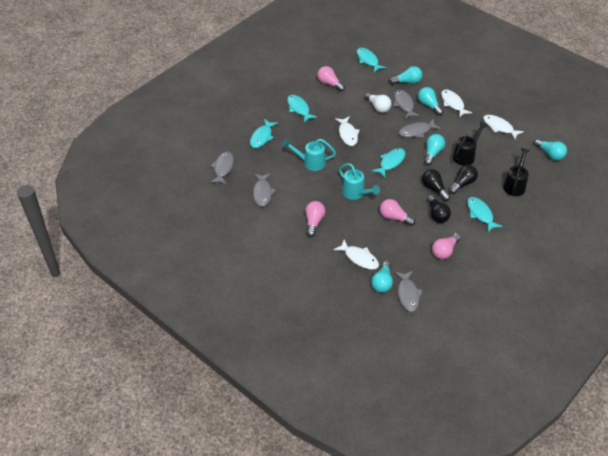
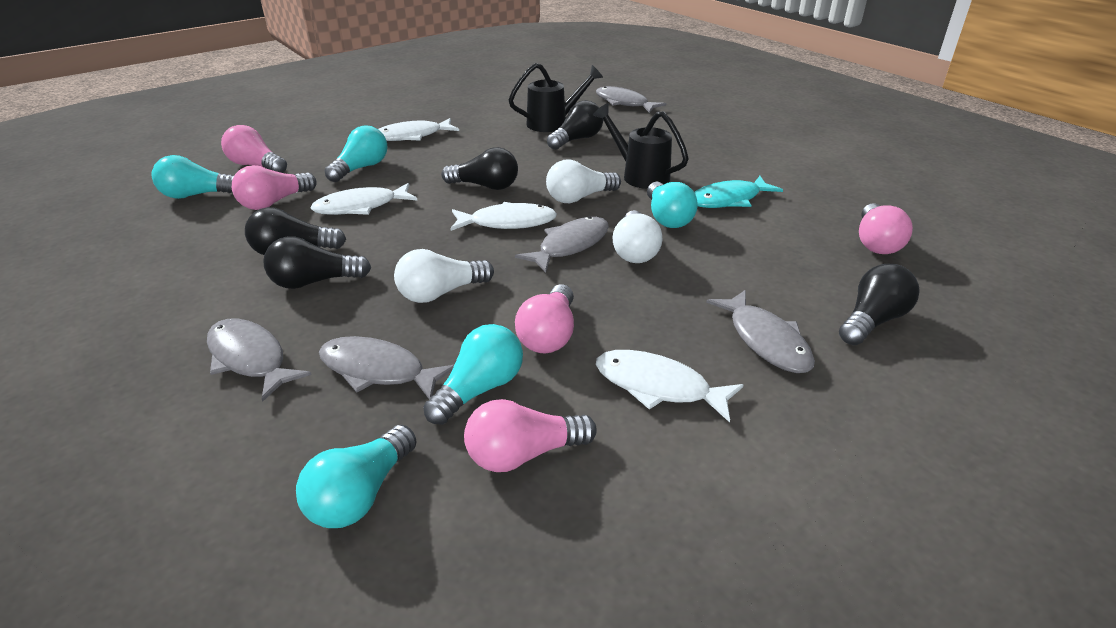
black light bulb: [422,169,450,201] [427,195,451,223] [448,165,478,194] = 3 -> [245,207,346,255] [264,236,371,289] [441,147,518,190] [547,100,603,150] [839,264,920,345] = 5
pink light bulb: [305,201,325,237] [317,66,345,92] [380,199,415,226] [432,233,461,259] = 4 -> [221,125,287,173] [232,165,317,210] [464,399,597,472] [515,284,574,353] [859,203,913,254] = 5
turquoise fish: [250,119,278,148] [287,95,317,122] [356,48,386,72] [372,148,406,178] [467,197,503,232] = 5 -> [694,176,783,208] = 1
turquoise watering can: [282,139,336,171] [339,163,380,200] = 2 -> none = 0
white light bulb: [364,92,392,113] = 1 -> [394,249,494,303] [546,160,621,203] [612,210,662,263] = 3

